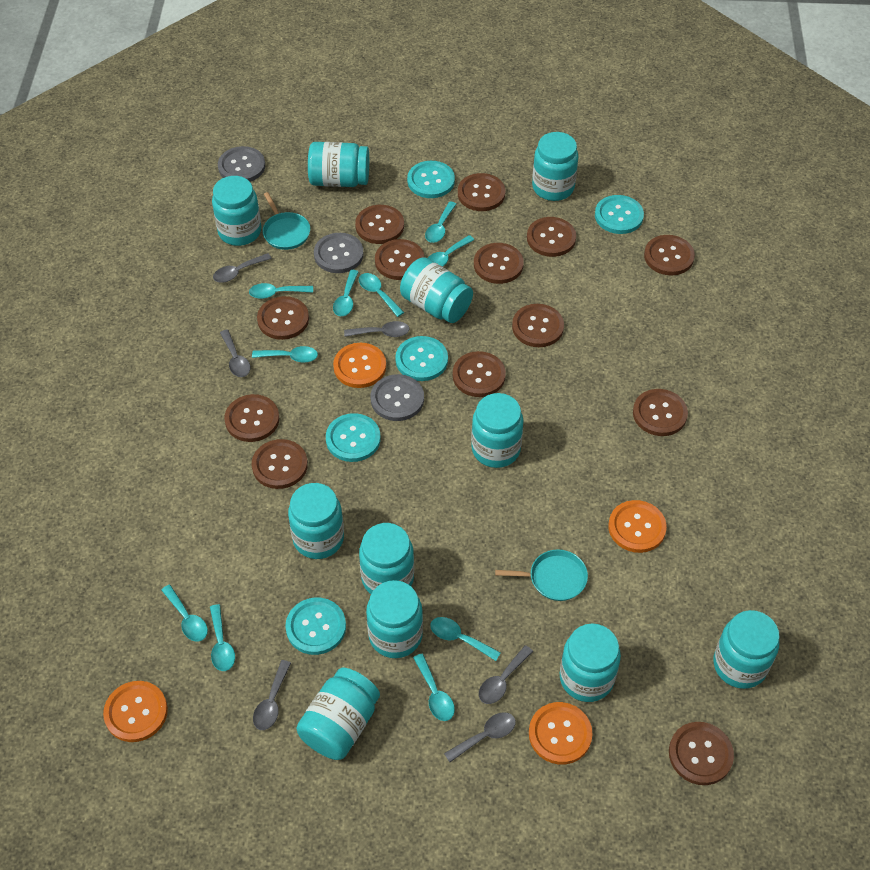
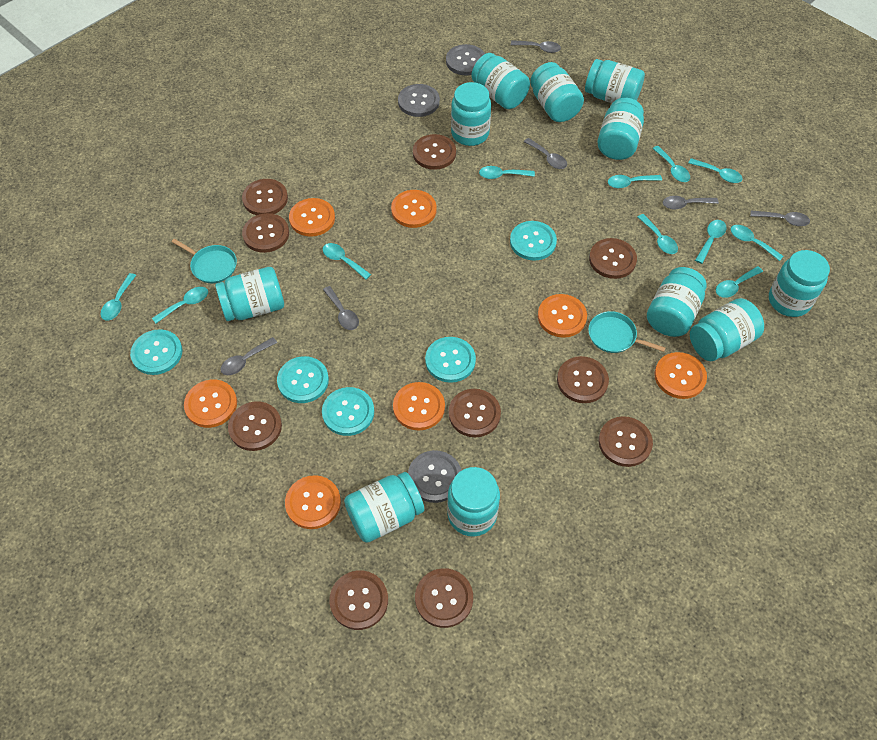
brown button: [224,394,279,442] [252,439,308,489] [257,296,309,340] [355,205,404,244] [375,239,425,280] [453,351,506,397] [458,173,505,211] [474,243,524,284] [512,304,564,347] [527,217,576,257] [633,389,688,436] [644,235,695,276] [669,722,734,785] = 13 -> [228,401,282,451] [242,179,288,215] [242,213,289,253] [329,570,388,630] [413,134,456,170] [415,568,473,628] [449,389,501,437] [557,356,609,403] [589,238,637,279] [599,416,653,467] = 10
orange button: [103,681,168,742] [333,343,386,388] [529,702,593,765] [608,500,667,553] = 4 -> [184,380,237,428] [285,475,341,529] [289,198,335,237] [391,190,437,228] [393,382,445,430] [538,294,587,338] [654,352,707,399] = 7
turquoise spoon: [161,585,208,641] [210,604,235,671] [249,283,313,299] [252,346,318,363] [333,270,359,316] [359,273,404,317] [413,654,455,721] [425,202,457,243] [428,235,474,267] [430,617,501,661] = 10 -> [100,273,136,321] [152,287,208,323] [322,243,371,280] [479,166,535,179] [608,175,662,188] [638,214,678,254] [652,146,690,182] [688,158,743,183] [695,220,726,264] [716,266,763,298] [731,225,784,261] = 11

